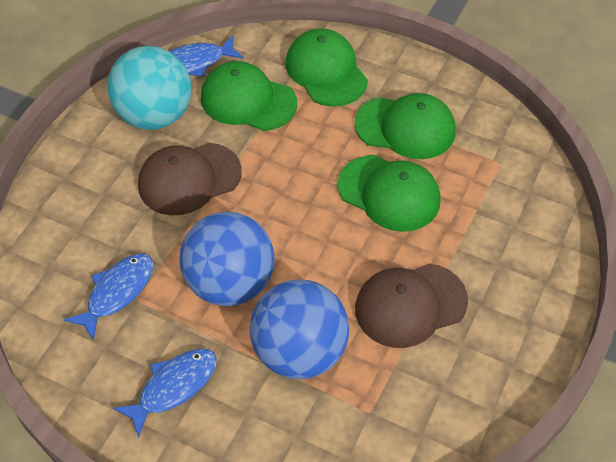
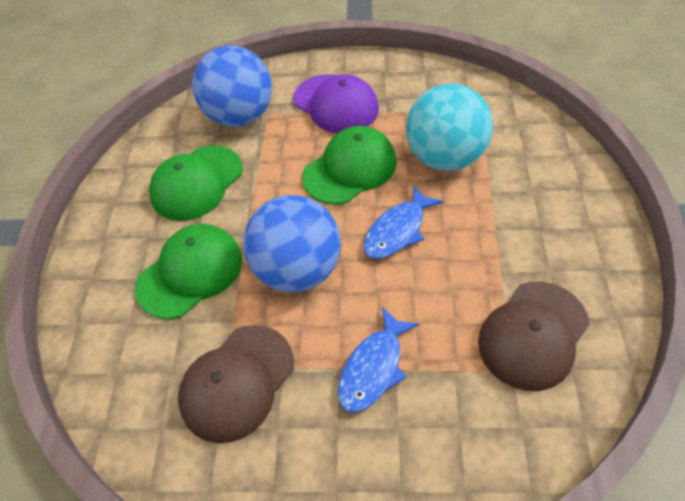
blue fish: [64,253,153,341] [113,349,217,438] [169,36,243,76] = 3 -> [338,307,419,413] [363,186,443,259] = 2
green cap: [201,61,297,131] [285,28,368,106] [338,155,441,232] [355,93,455,159] = 4 -> [135,224,242,319] [149,145,243,221] [302,126,397,205] = 3
purple cap: none = 0 -> [293,74,379,134] = 1

